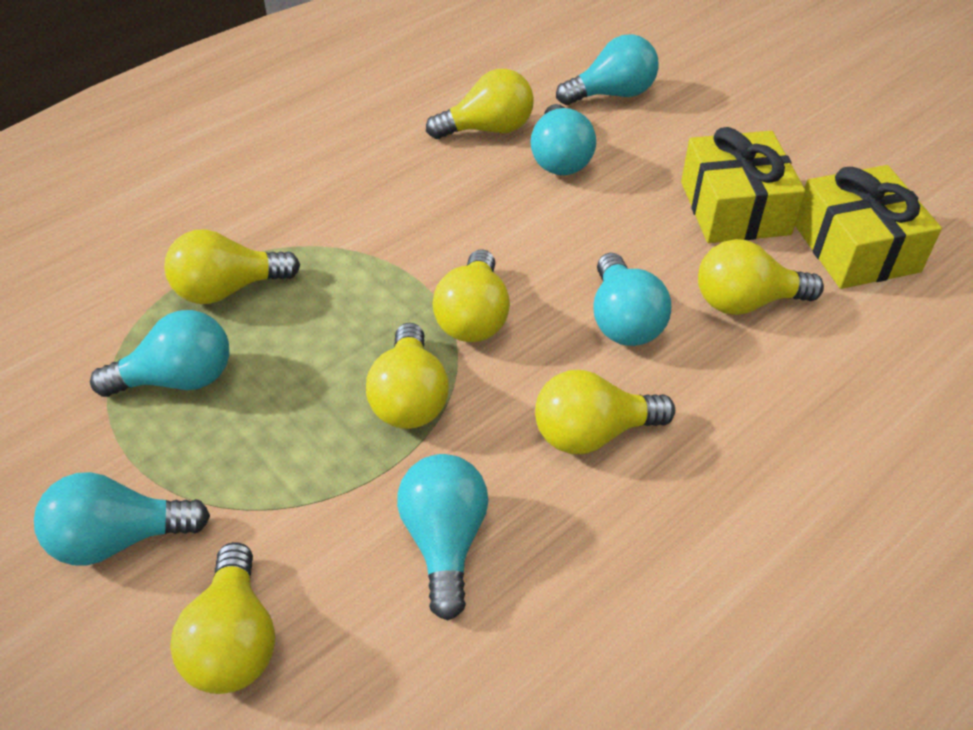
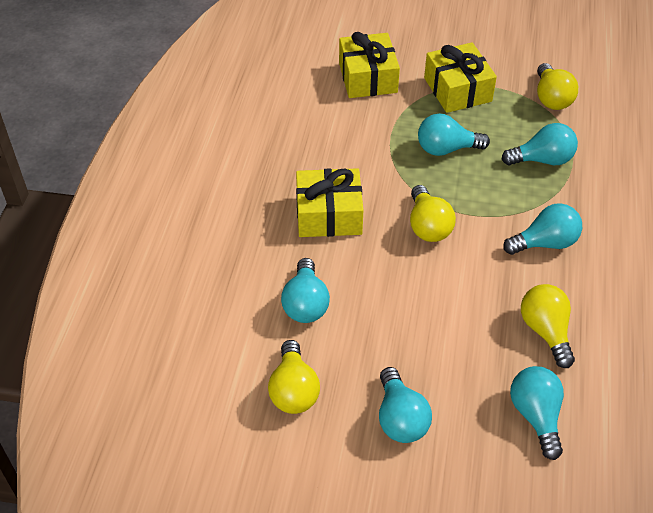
yellow gift: [681,127,806,243] [795,165,942,289] = 2 -> [296,168,363,237] [339,32,400,98] [424,42,497,113] = 3
yellow light bulb: [164,229,300,304] [170,542,275,694] [366,323,449,429] [426,69,534,139] [432,249,510,342] [535,370,675,454] [698,239,824,315] = 7 -> [268,340,320,414] [410,185,456,242] [521,284,575,368] [537,63,578,110] = 4

